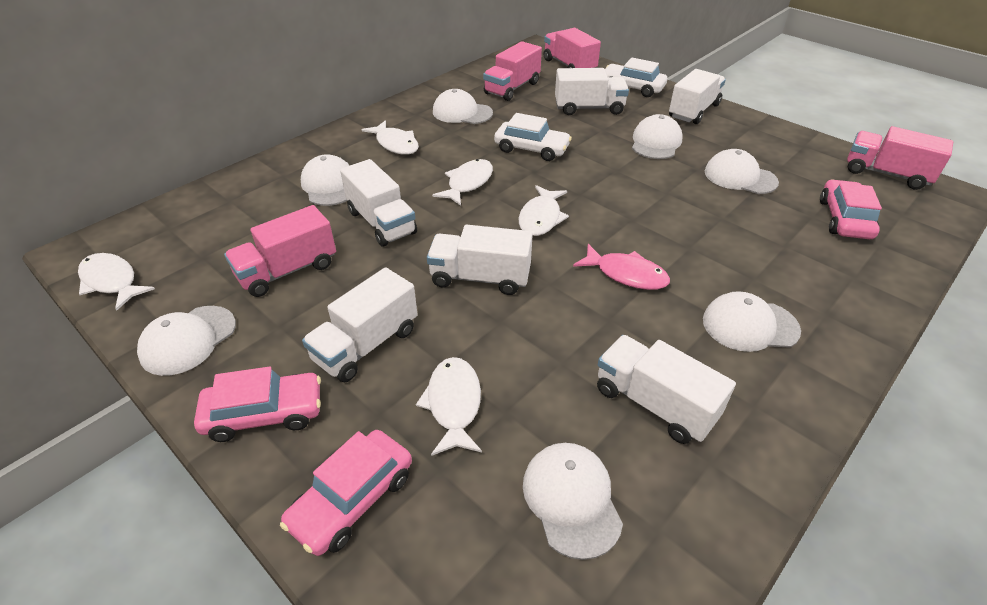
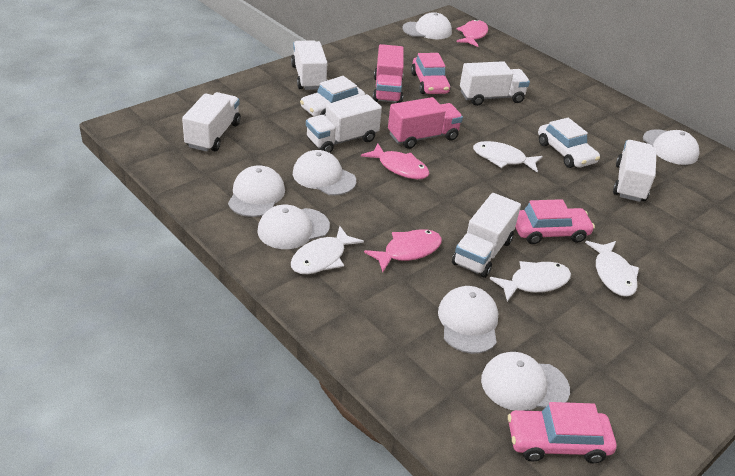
pink fish: [573,244,670,290] = 1 -> [361,143,429,179] [364,229,442,272] [456,19,488,47] = 3
pink truck: [224,205,336,297] [483,41,542,101] [544,28,601,68] [847,126,953,190] = 4 -> [373,44,404,103] [388,97,463,149] = 2
white fish: [78,253,155,311] [362,120,419,155] [416,357,482,456] [432,159,493,206] [519,185,569,236] = 5 -> [291,226,364,274] [473,141,543,173] [490,261,571,302] [585,241,639,297] = 4

